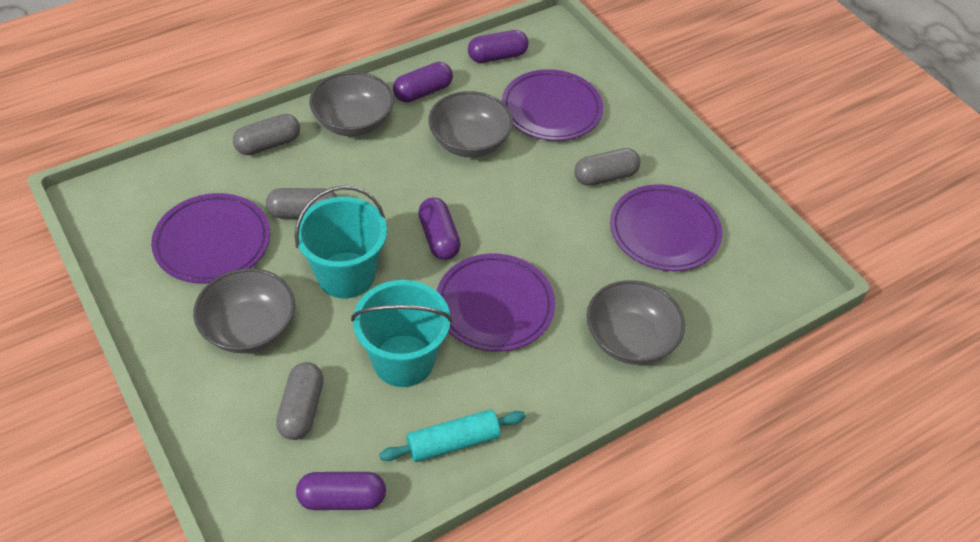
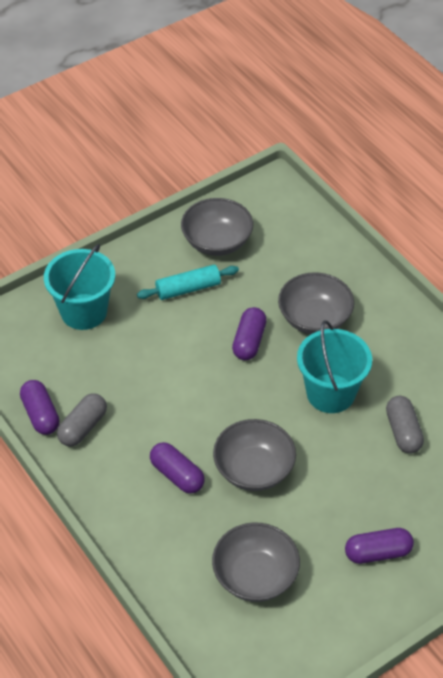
grey capsule: [233,114,300,155] [266,188,337,219] [276,362,324,440] [574,148,640,186] = 4 -> [57,393,107,447] [386,396,424,454] = 2
purple plate: [151,193,270,284] [437,253,555,351] [502,69,603,141] [610,184,722,271] = 4 -> none = 0

